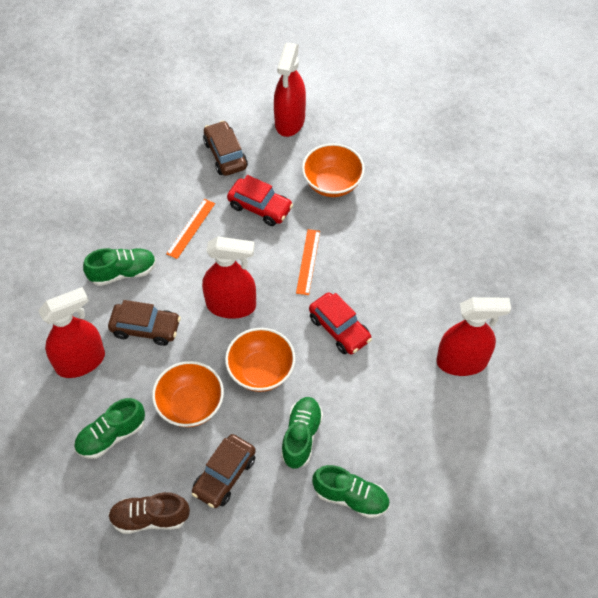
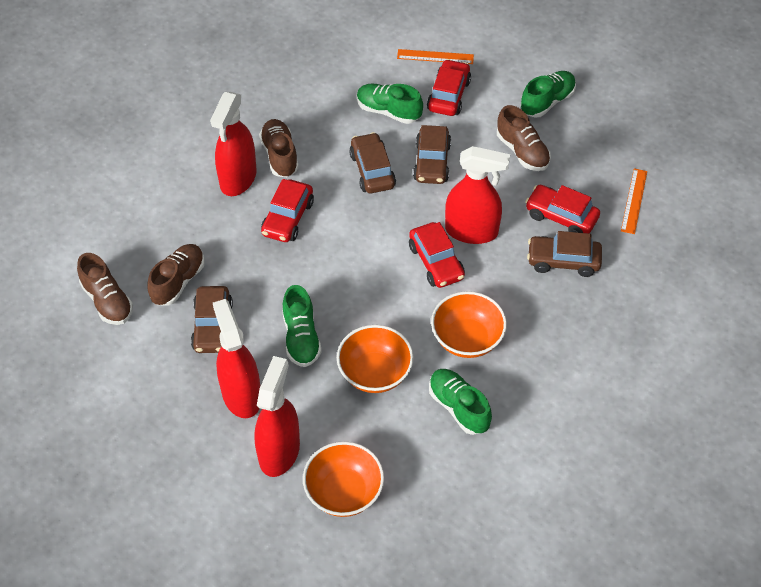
brown car: [108,300,181,346] [191,434,256,508] [203,121,248,176] = 3 -> [191,286,233,353] [349,132,396,193] [413,125,451,184] [527,231,602,277] = 4
brown shoe: [108,492,190,534] = 1 -> [77,253,133,325] [148,244,205,306] [259,119,299,178] [497,105,551,171] = 4
red car: [227,175,293,226] [309,292,372,355] = 2 -> [261,179,314,242] [409,222,465,288] [427,59,471,116] [525,185,600,234] = 4

